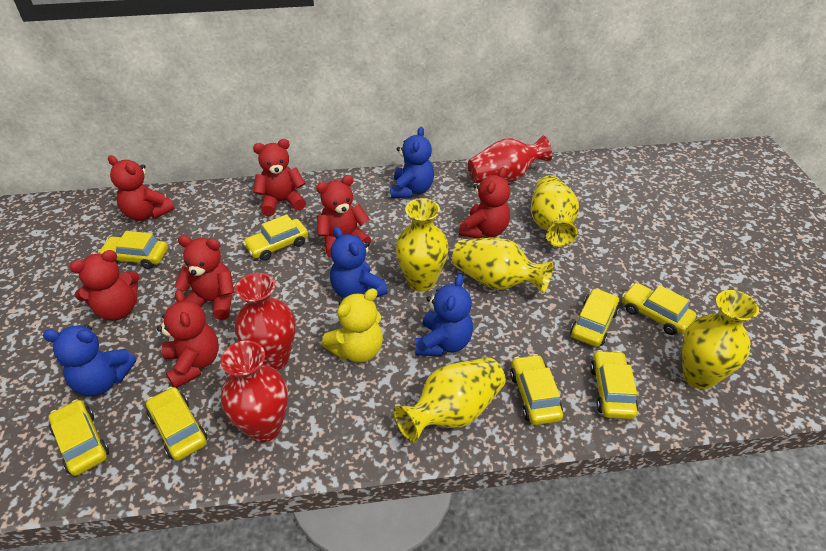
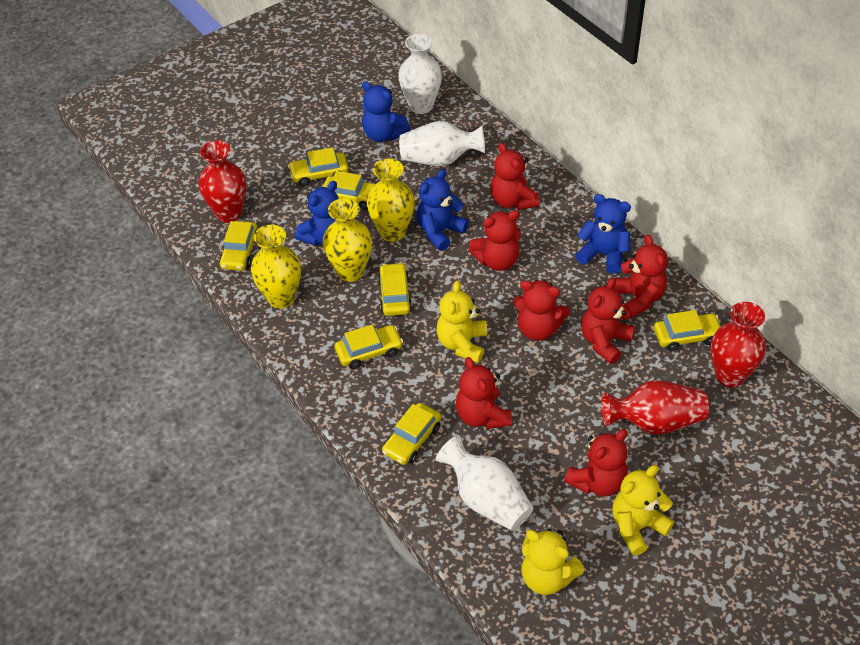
white vase: none = 0 -> [398,34,442,114] [399,121,485,166] [436,435,533,531] = 3
yellow car: [49,400,109,476] [98,231,168,269] [146,387,208,461] [243,214,309,261] [510,354,563,425] [570,288,619,347] [590,350,638,419] [622,283,696,335] = 8 -> [219,221,258,271] [288,147,348,186] [323,171,375,210] [335,325,403,369] [378,262,412,316] [382,403,441,465] [654,310,721,351] = 7
yellow teddy bear: [322,288,383,363] = 1 -> [437,281,487,363] [521,529,584,595] [612,465,674,556] = 3
yellow vase: [393,357,506,443] [396,198,449,292] [452,238,553,293] [531,175,579,247] [682,290,759,389] = 5 -> [251,225,301,309] [323,198,372,282] [367,159,415,242] = 3

